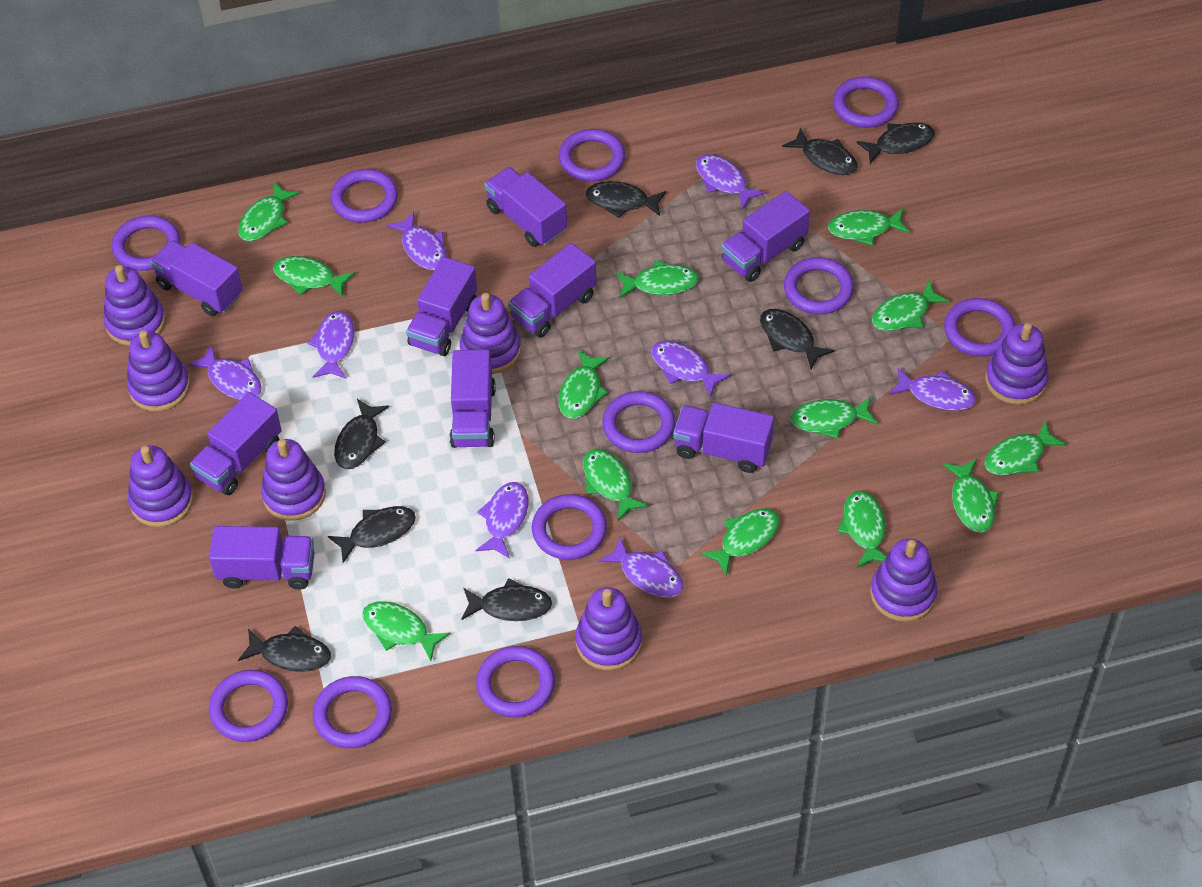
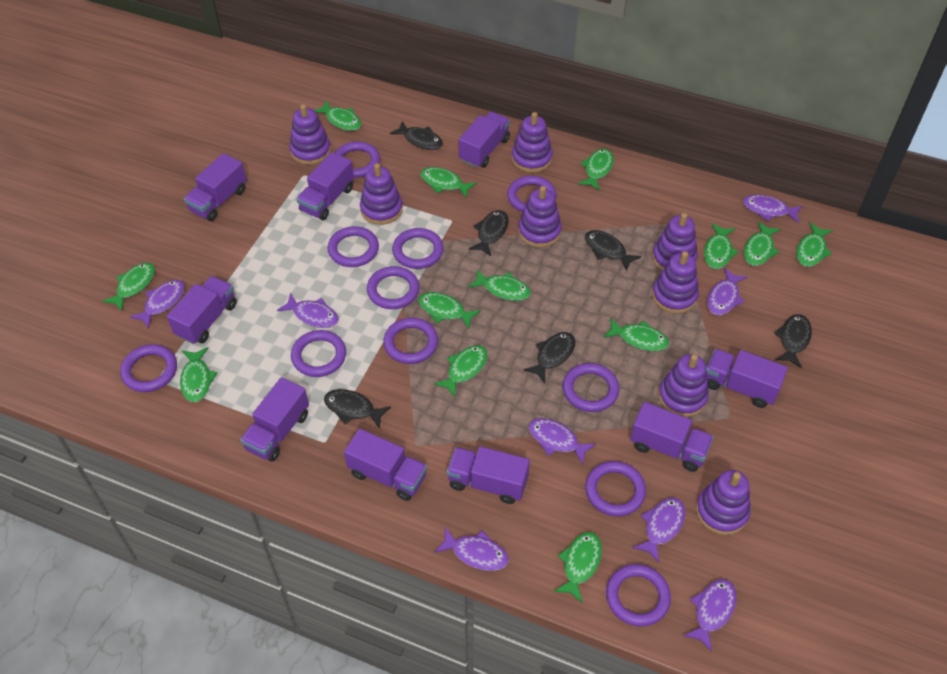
black fish: [238,626,331,672] [328,506,416,563] [334,399,389,469] [462,578,552,621] [586,181,666,218] [760,309,835,369] [782,127,858,175] [857,123,935,164] = 8 -> [324,389,391,429] [390,121,443,150] [469,210,509,256] [523,332,576,383] [585,230,641,271] [774,314,812,368] = 6

